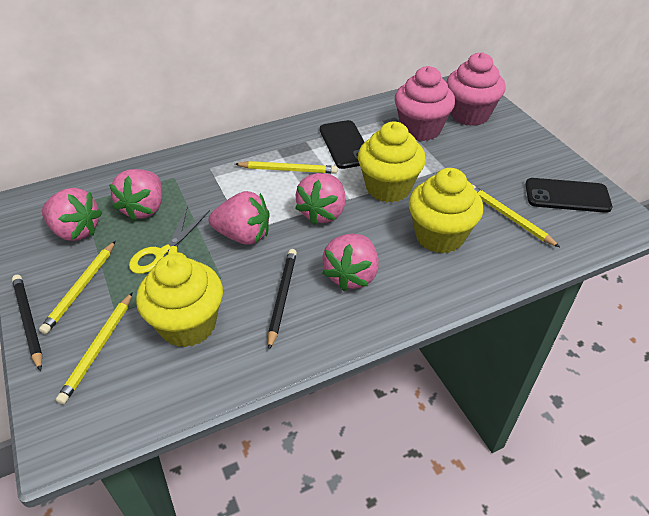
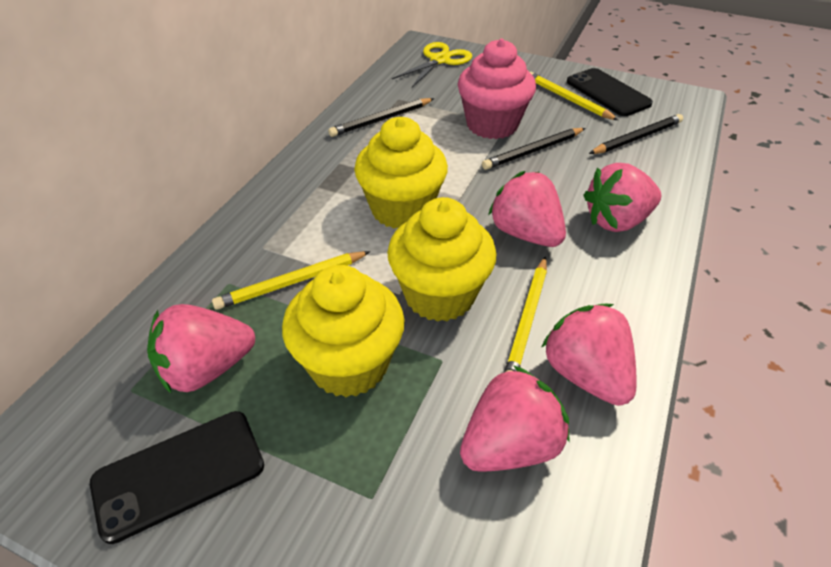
black pencil: [12,275,42,371] [268,249,297,350] = 2 -> [328,98,434,137] [482,128,585,170] [589,114,683,154] = 3
pink cupcake: [395,66,455,141] [447,52,506,126] = 2 -> [458,38,536,139] = 1
yellow pencil: [39,241,116,334] [56,292,133,404] [235,161,338,174] [472,185,560,247] = 4 -> [212,251,370,310] [504,257,547,372] [530,72,618,120] = 3

